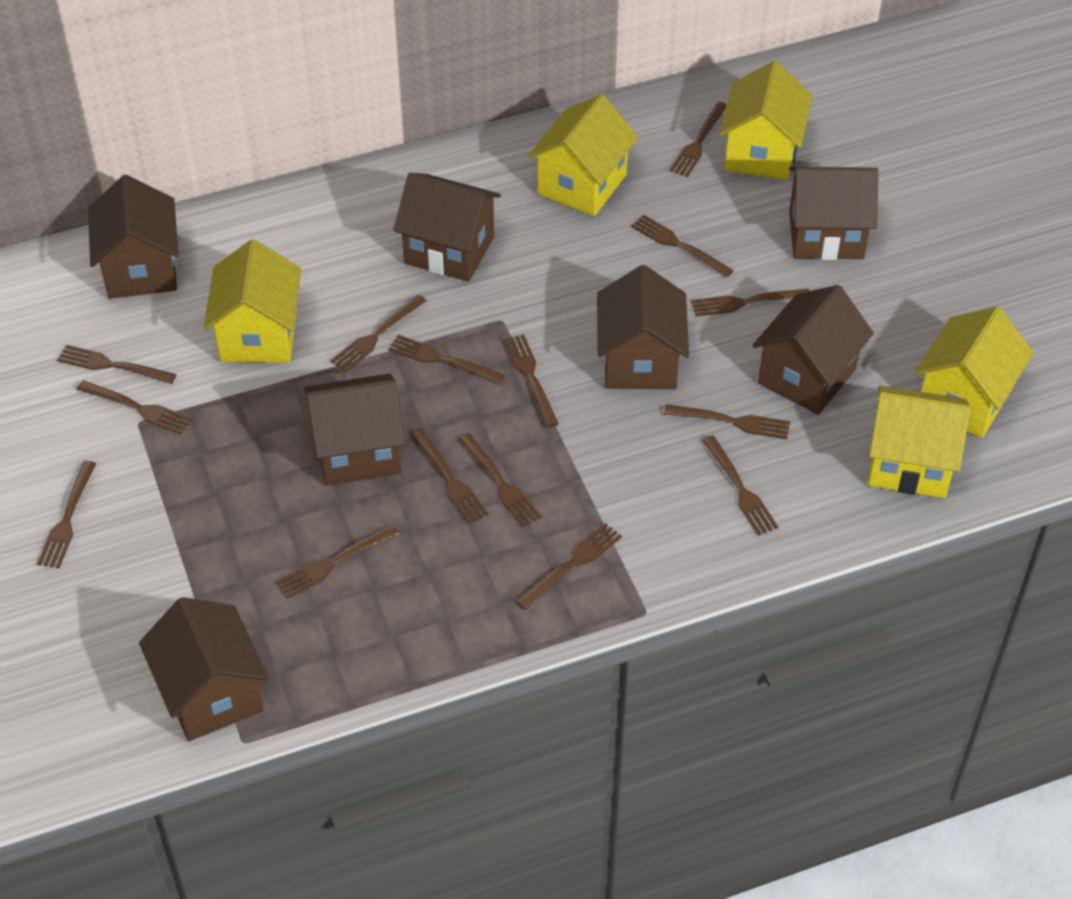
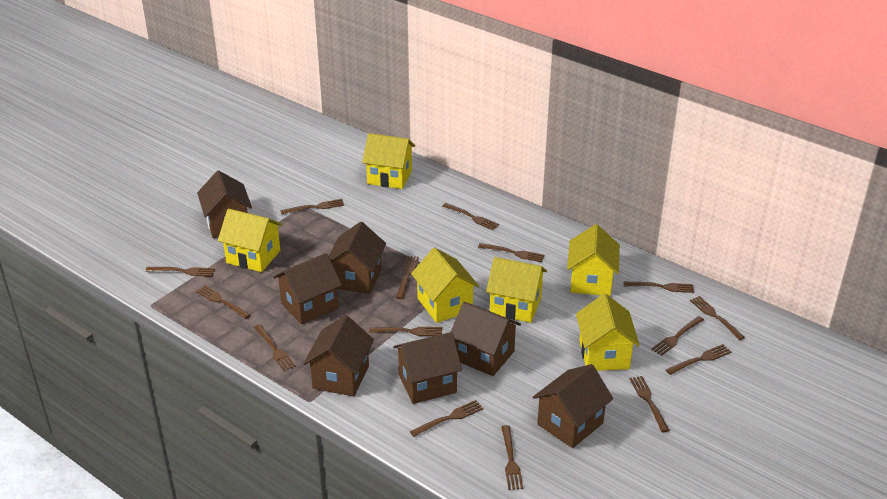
yellow house: [204,239,301,363] [528,94,638,216] [719,61,812,181] [868,386,971,498] [915,306,1034,438] = 5 -> [218,209,283,272] [362,133,415,189] [411,248,479,323] [486,257,547,323] [567,224,620,296] [576,294,640,371] = 6

